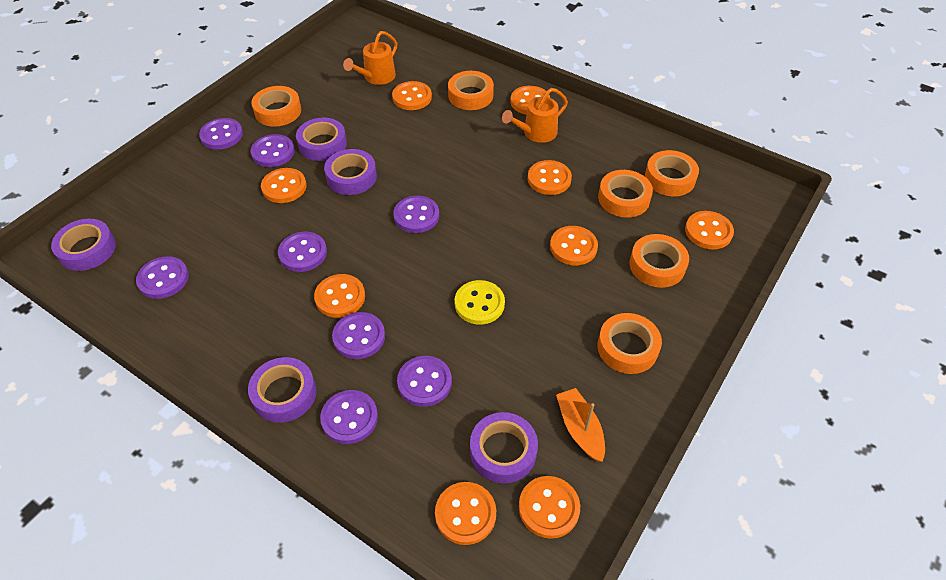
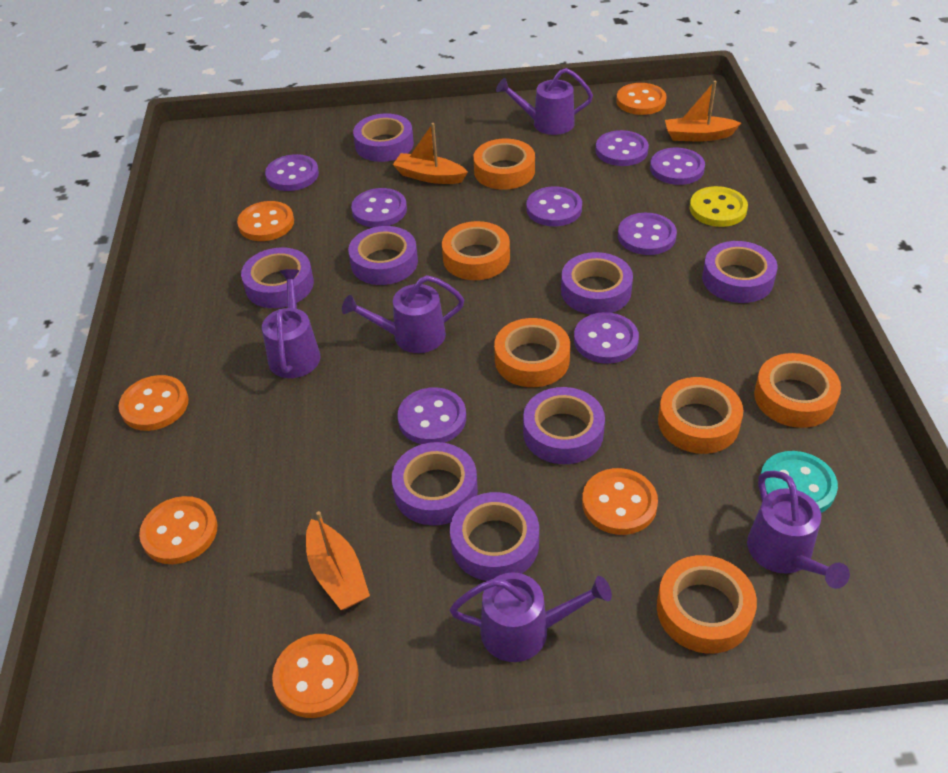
orange boat: [556,388,605,462] = 1 -> [306,511,370,610] [393,123,468,184] [665,81,741,141] = 3
orange button: [261,168,307,203] [314,274,365,318] [392,81,432,110] [435,482,496,545] [511,86,550,115] [519,476,580,539] [528,160,572,195] [550,226,598,265] [685,211,734,250] = 9 -> [119,375,189,431] [139,496,218,564] [237,201,294,241] [272,634,359,718] [582,468,658,535] [616,83,667,115] = 6
orange watering can: [343,31,397,85] [502,88,568,143] = 2 -> none = 0
purple tape: [51,219,116,271] [248,357,316,423] [296,118,347,161] [324,149,377,195] [470,412,538,483] = 5 -> [241,247,314,308] [348,226,418,285] [353,113,414,162] [392,442,478,525] [450,492,539,581] [523,387,605,464] [561,252,633,314] [702,241,778,303] = 8
purple watering can: none = 0 -> [262,269,321,378] [342,275,464,353] [450,572,612,662] [496,68,593,135] [747,471,850,589] = 5
turquoise button: none = 0 -> [761,451,838,513] = 1

